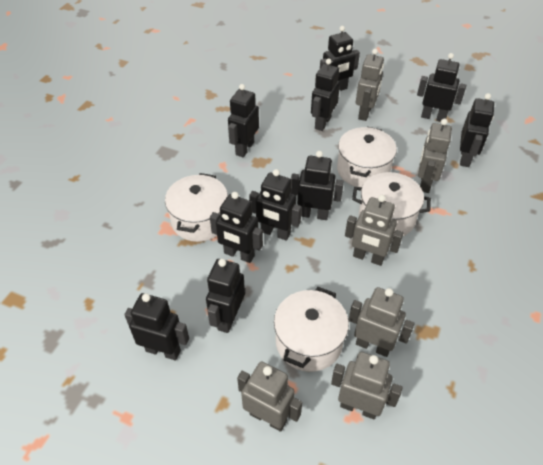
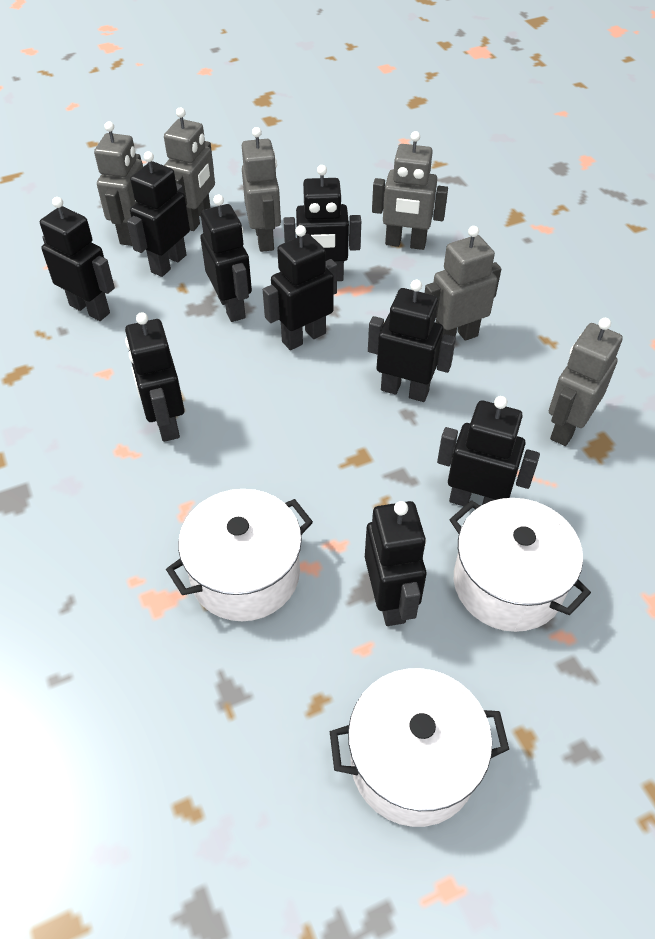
black robot: [124,293,189,360] [206,259,245,333] [210,192,263,263] [228,84,259,157] [249,169,302,241] [291,151,344,220] [311,58,340,131] [320,26,360,91] [417,53,466,122] [460,93,494,167] = 10 -> [40,197,115,321] [125,312,184,442] [127,151,190,277] [200,195,252,322] [263,225,337,350] [284,165,361,281] [365,501,426,626] [368,280,456,402] [437,396,540,506] = 9
white pot: [165,173,228,242] [274,287,349,372] [337,127,397,187] [352,172,431,236] = 4 -> [166,489,313,621] [330,668,509,827] [449,498,591,632] = 3

